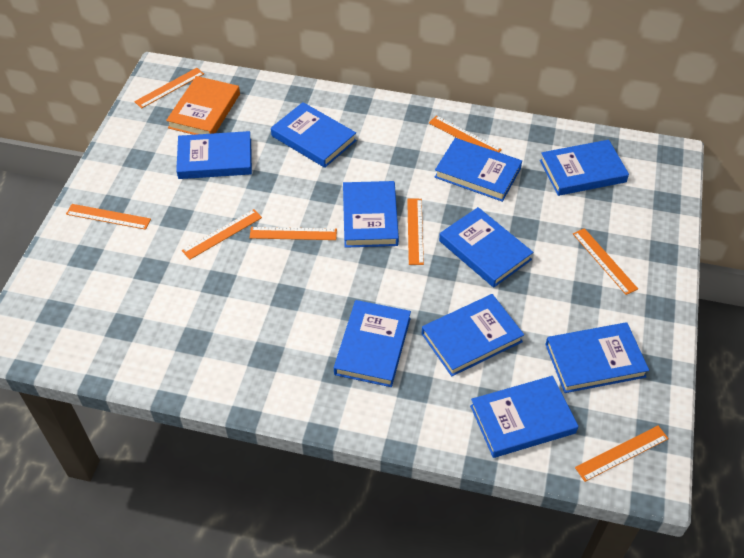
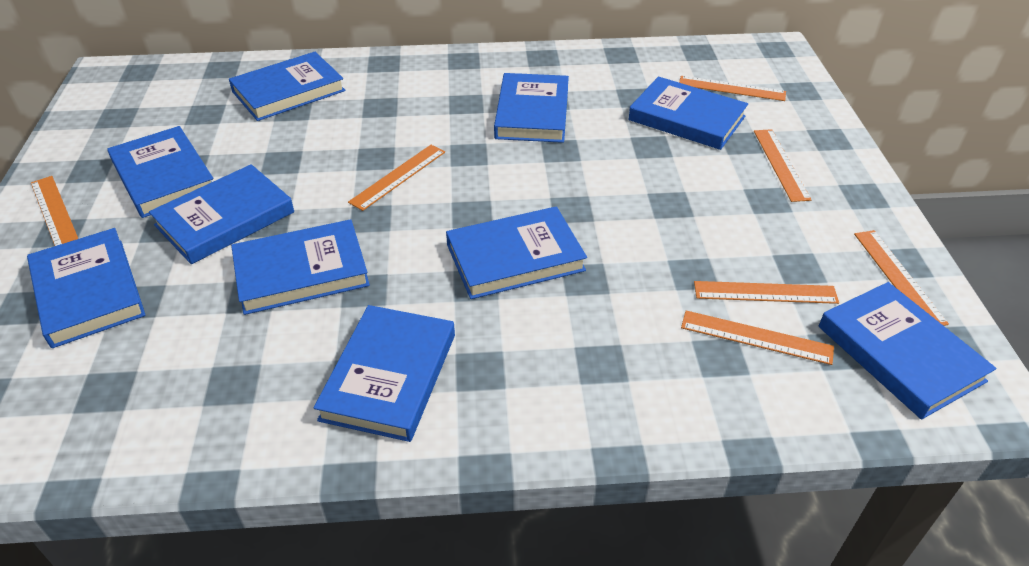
orange book: [166,76,240,135] = 1 -> none = 0
orange ruler: [66,204,151,230] [134,68,204,108] [182,209,262,260] [250,227,337,240] [407,199,424,265] [429,116,502,152] [573,228,638,295] [575,426,669,482] = 8 -> [31,176,78,246] [348,145,445,211] [679,76,786,101] [681,310,834,365] [694,281,839,304] [754,129,812,202] [854,230,949,326] = 7

